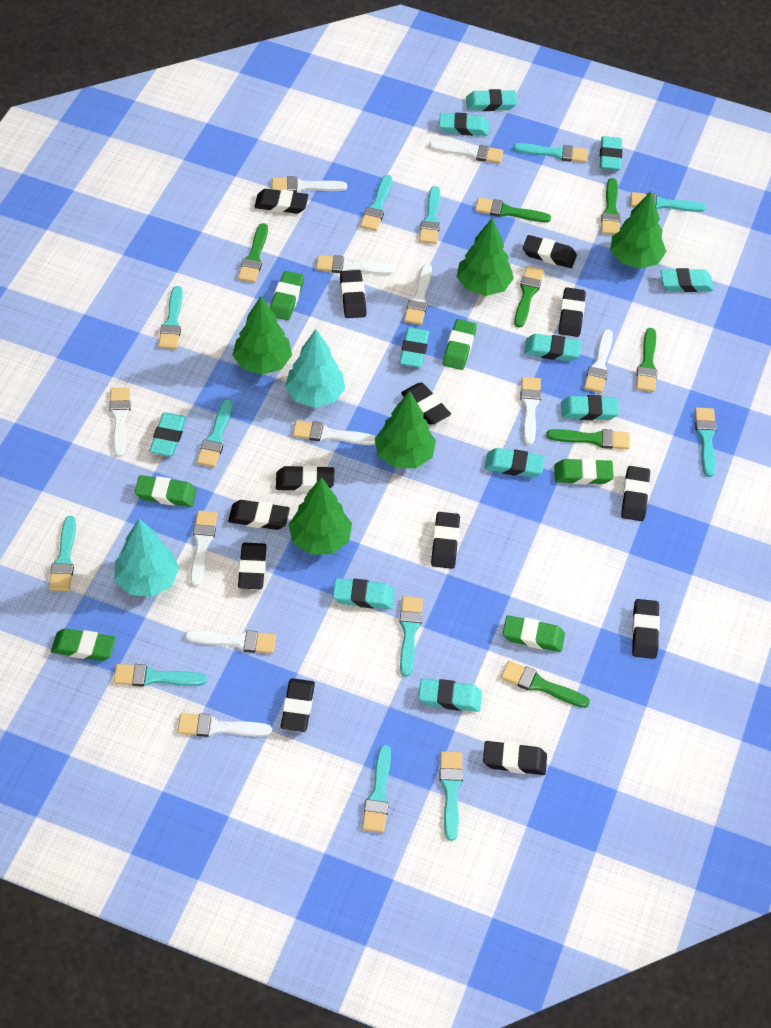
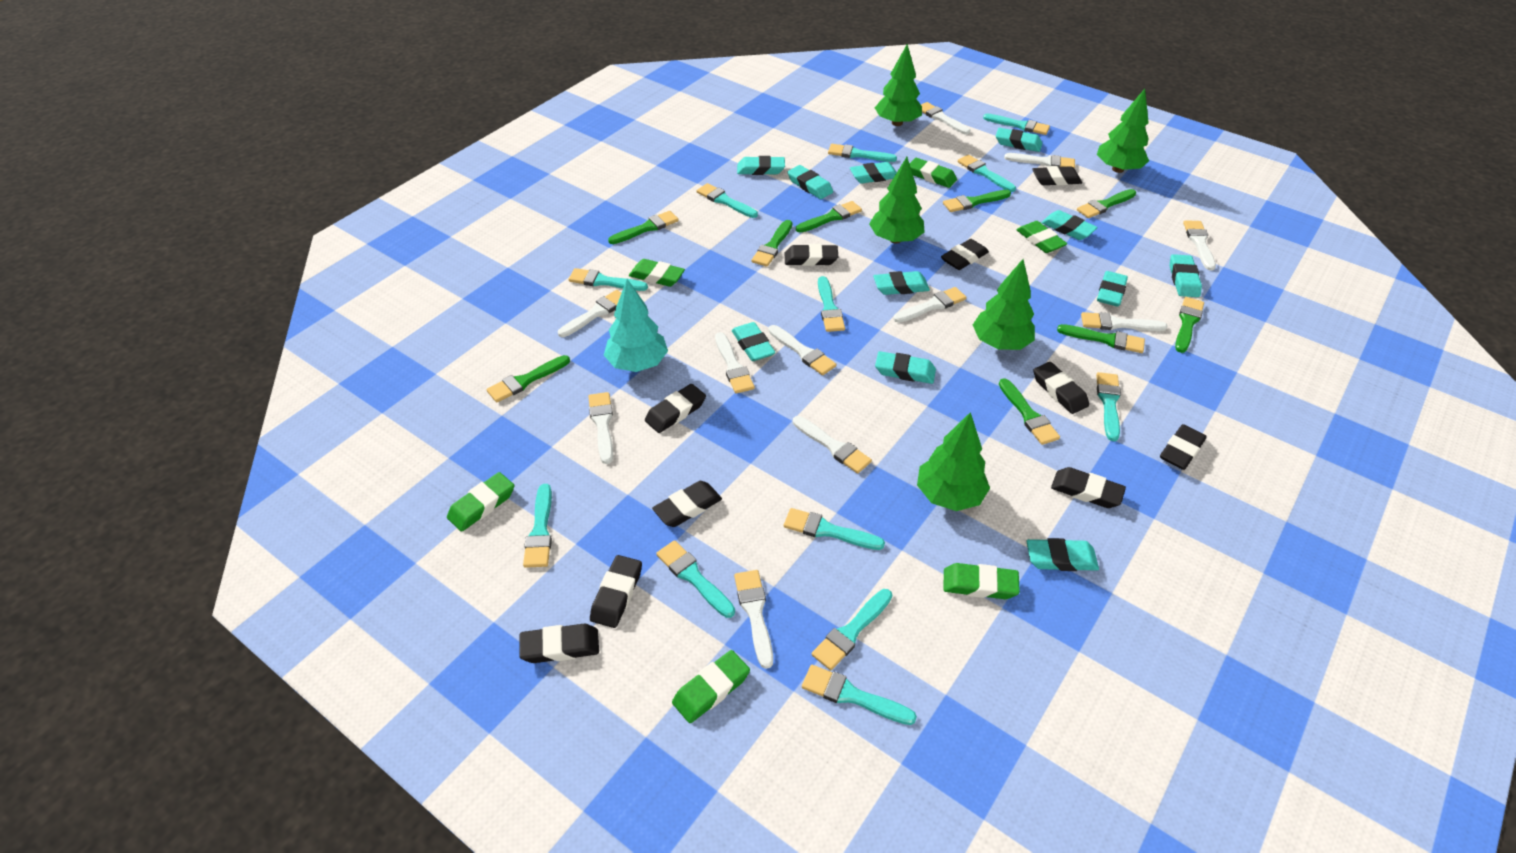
black eraser: [228,500,290,530] [238,543,267,589] [254,189,308,214] [276,465,334,492] [281,678,315,732] [340,270,366,318] [401,383,451,425] [431,512,460,569] [483,741,547,775] [523,235,577,268] [558,287,586,337] [621,466,650,521] [632,599,660,659] = 13 -> [519,624,599,663] [590,555,642,628] [645,384,706,433] [652,481,722,527] [785,244,838,266] [941,239,989,270] [1032,166,1082,185] [1034,362,1089,414] [1051,467,1126,508] [1160,424,1207,470] = 10
green brush: [238,223,268,283] [475,197,551,222] [501,661,590,708] [514,266,544,328] [546,429,630,449] [601,178,621,235] [636,328,657,392] = 7 -> [486,355,570,402] [608,211,679,244] [751,220,792,267] [796,201,862,233] [943,190,1011,212] [999,378,1060,445] [1057,324,1145,353] [1077,189,1136,218] [1175,297,1204,353] = 9
turquoise tree: [115,519,179,597] [285,329,345,408] = 2 -> [604,279,668,372] = 1

